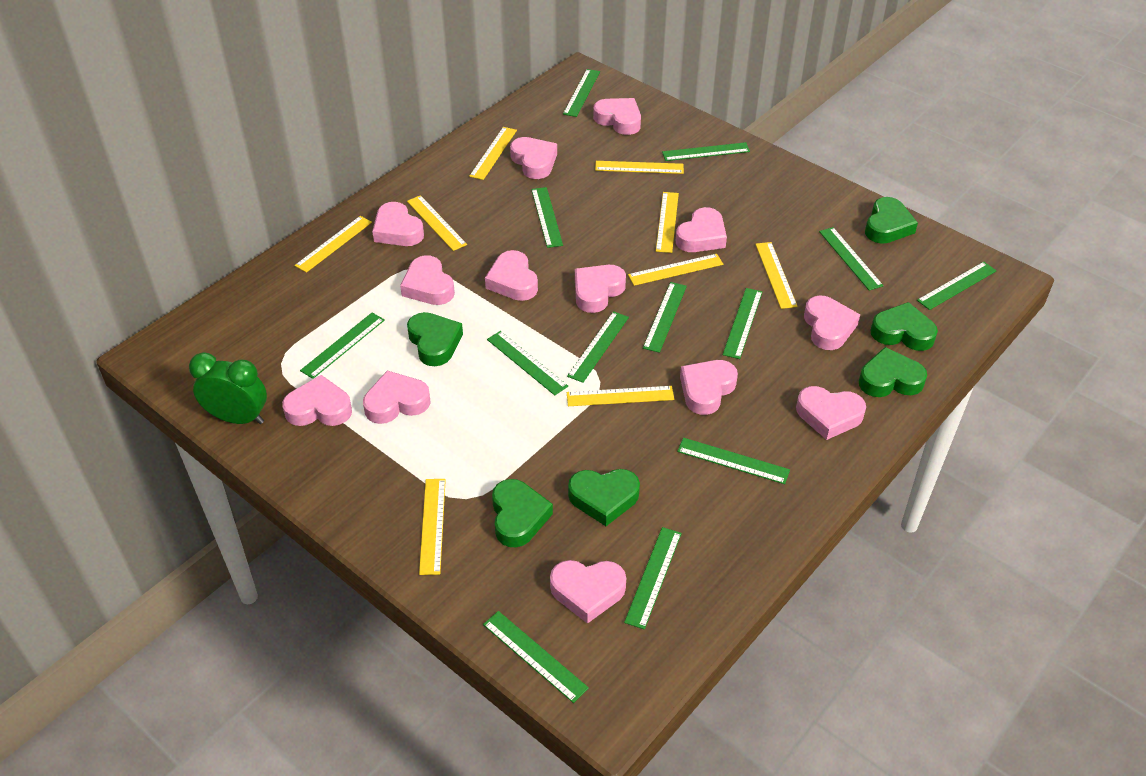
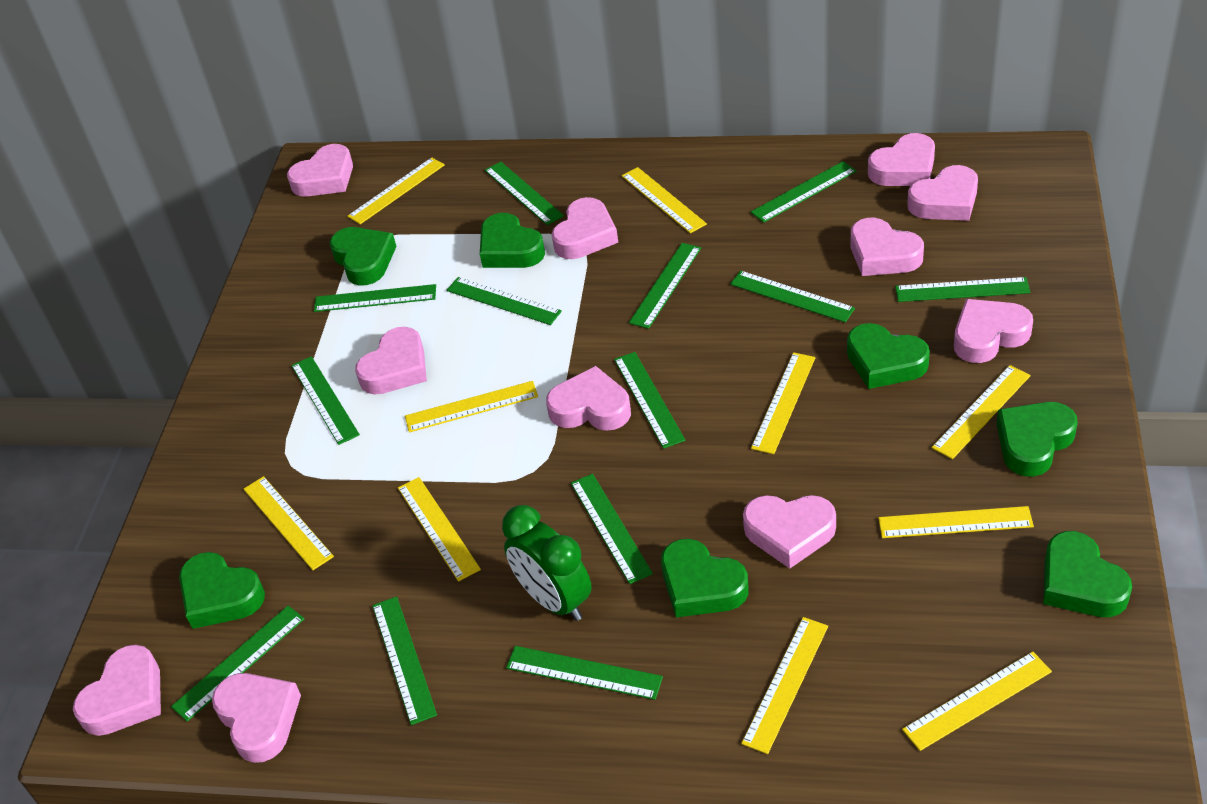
green heart: [407,312,463,366] [492,479,553,547] [568,469,640,526] [859,347,927,397] [865,197,918,244] [871,302,938,351] = 6 -> [179,552,265,629] [329,227,397,286] [480,213,545,268] [661,539,748,617] [847,323,930,389] [996,402,1078,477] [1043,531,1132,617] = 7
pink heart: [282,375,352,426] [363,371,431,424] [372,202,424,246] [400,255,455,305] [485,250,538,301] [510,137,557,179] [550,560,626,624] [575,265,626,313] [593,98,641,135] [676,207,727,252] [680,360,738,415] [796,386,866,440] [804,295,860,350] = 13 -> [73,645,161,736] [212,673,301,763] [287,144,353,197] [355,327,427,395] [546,366,631,431] [552,197,618,259] [743,495,836,569] [850,218,924,276] [868,133,935,186] [907,165,978,221] [954,299,1033,363] = 11
yellow ruler: [295,216,372,273] [407,195,467,251] [419,479,446,575] [469,127,517,180] [567,386,674,406] [595,161,684,174] [628,254,723,286] [656,192,679,253] [755,242,798,309] = 9 -> [244,476,334,570] [347,157,445,224] [398,477,481,581] [405,381,538,432] [622,167,707,233] [741,617,828,754] [751,352,815,454] [878,506,1034,538] [902,652,1052,751] [932,365,1031,459] = 10

